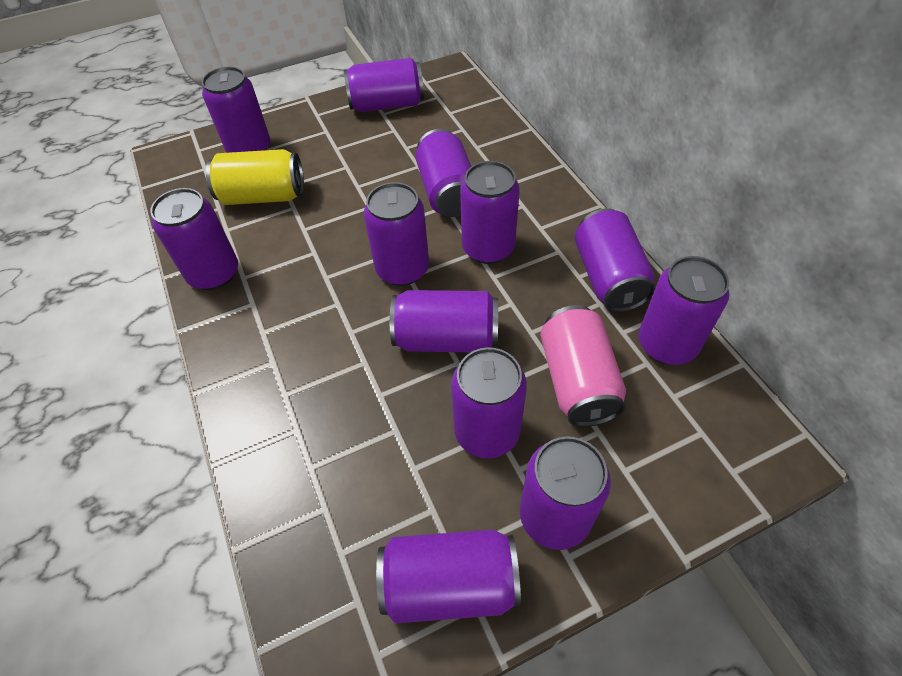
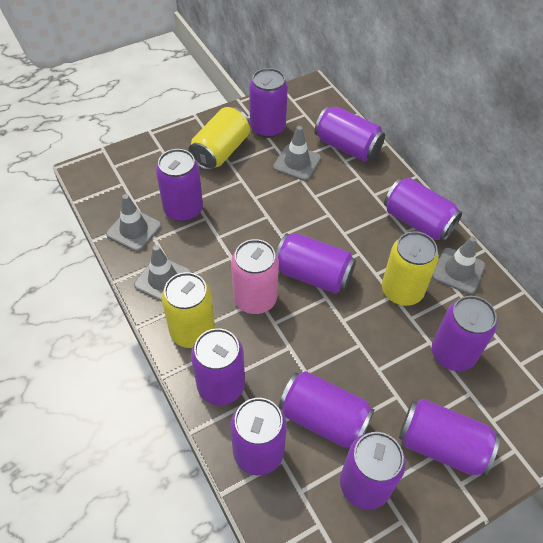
grey traffic cone: none = 0 -> [106,194,161,252] [134,245,191,302] [273,126,321,181] [432,236,485,294] = 4
purple can: [150,188,238,290] [202,67,270,153] [344,58,424,112] [364,182,429,286] [376,530,521,623] [390,290,498,352] [416,129,471,217] [451,347,527,458] [460,161,520,264] [520,436,611,550] [575,208,655,312] [639,256,729,365] = 12 -> [156,149,203,222] [191,328,245,405] [231,398,287,475] [249,68,288,138] [276,233,356,294] [279,371,375,447] [314,106,385,162] [340,432,406,510] [384,178,462,242] [399,399,500,476] [432,296,497,371] = 11
yellow can: [206,149,304,205] = 1 -> [162,272,215,348] [188,107,250,170] [382,231,439,306] = 3

